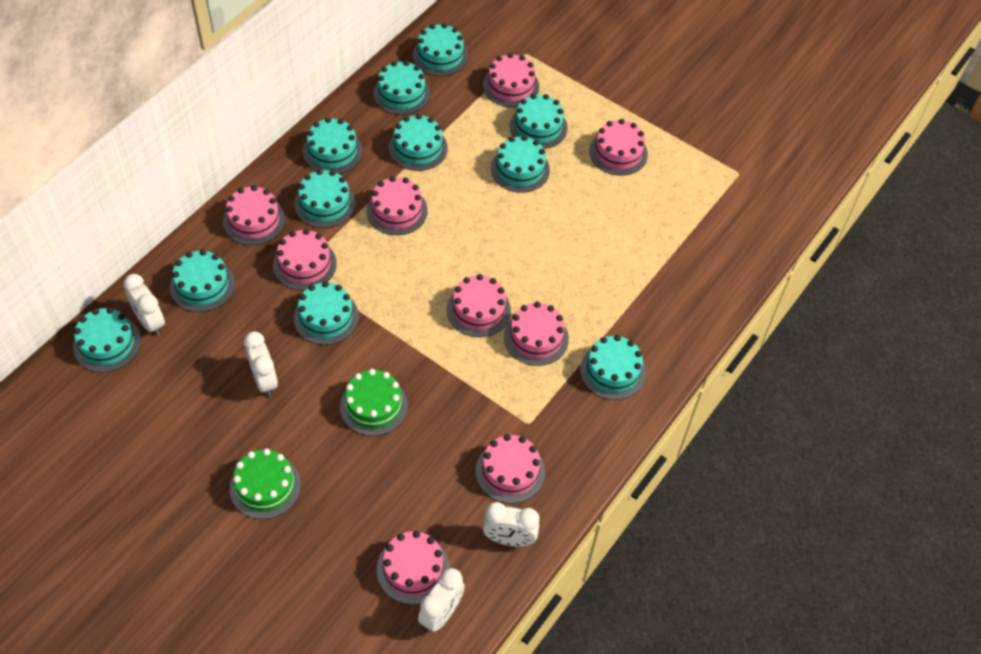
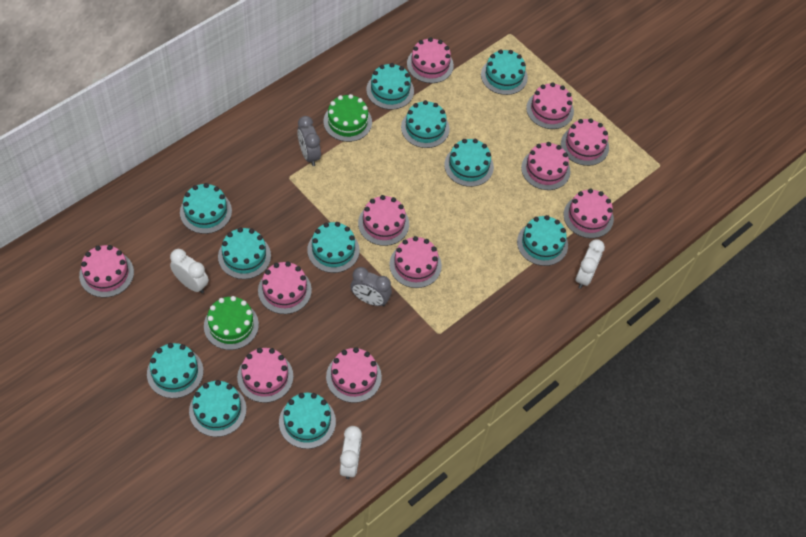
grey clock: none = 0 -> [297,116,321,166] [350,267,392,306] = 2
pink cake: [223,185,285,245] [273,229,337,291] [367,176,428,235] [377,531,450,605] [447,274,511,337] [476,434,545,504] [483,53,539,107] [504,302,569,366] [589,119,648,176] = 9 -> [79,245,134,298] [237,348,293,403] [258,261,312,314] [326,347,382,403] [358,195,409,246] [389,236,442,288] [407,37,454,83] [521,142,570,190] [526,82,574,129] [561,118,609,166] [564,189,614,238] = 11
white clock: [123,274,165,336] [244,331,278,397] [418,568,465,632] [483,502,539,547] = 4 -> [170,249,209,293] [340,426,362,479] [576,239,605,289] = 3

